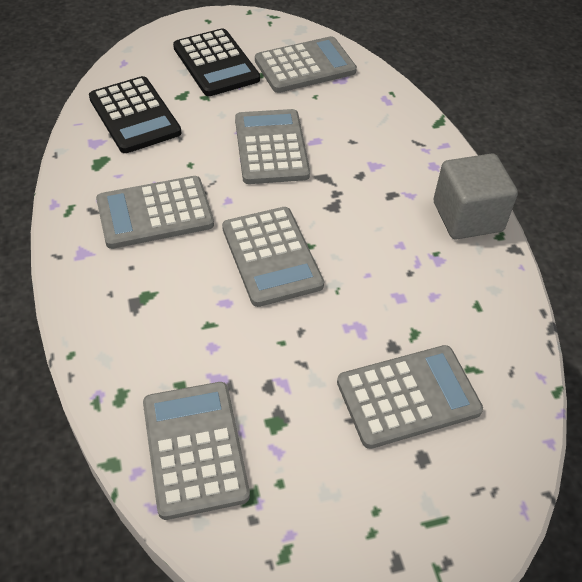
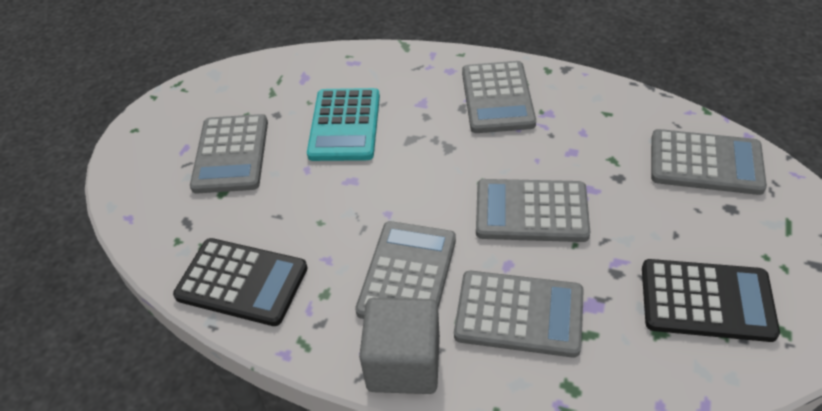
turquoise calculator: none = 0 -> [307,88,380,161] = 1

